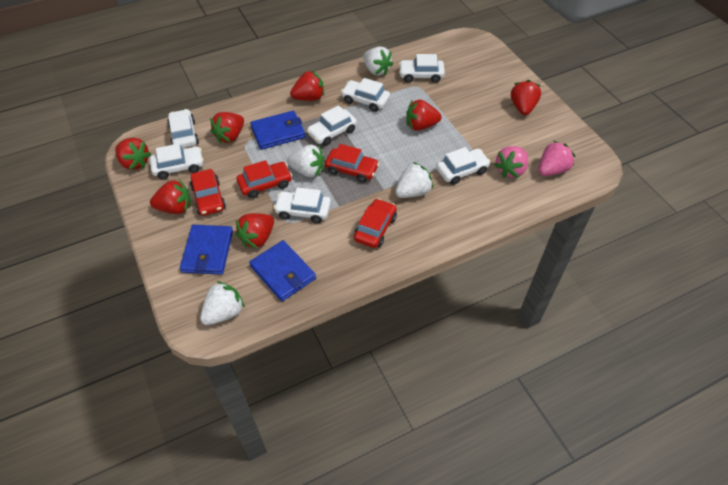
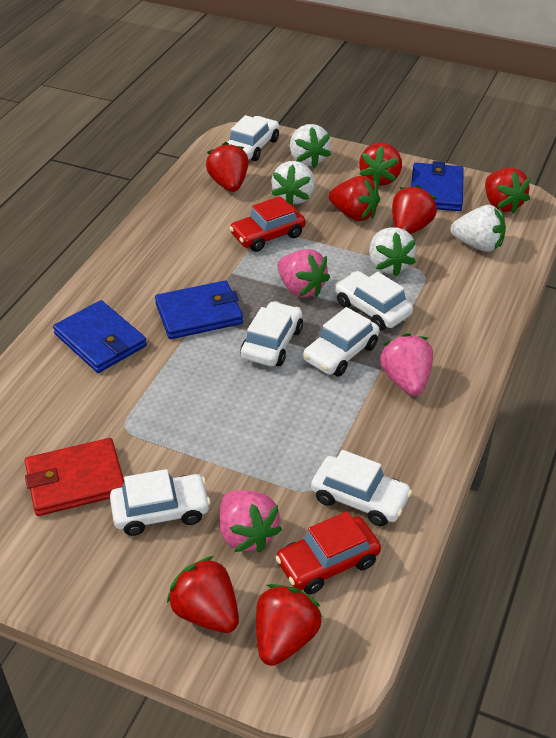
pink strawberry: [494,146,528,178] [538,141,576,176] = 2 -> [219,490,282,553] [277,249,330,297] [380,333,433,396] = 3
red car: [190,169,226,216] [237,160,292,198] [325,144,379,183] [354,199,397,248] = 4 -> [229,196,305,252] [275,511,381,594] = 2
red wallet: none = 0 -> [25,438,124,516] = 1
white car: [150,144,204,179] [167,109,199,148] [274,187,331,223] [307,105,357,146] [341,78,390,112] [399,54,445,83] [436,147,490,185] = 7 -> [110,469,211,536] [227,115,279,161] [241,301,303,366] [303,307,379,377] [311,450,412,526] [335,271,413,330] = 6

